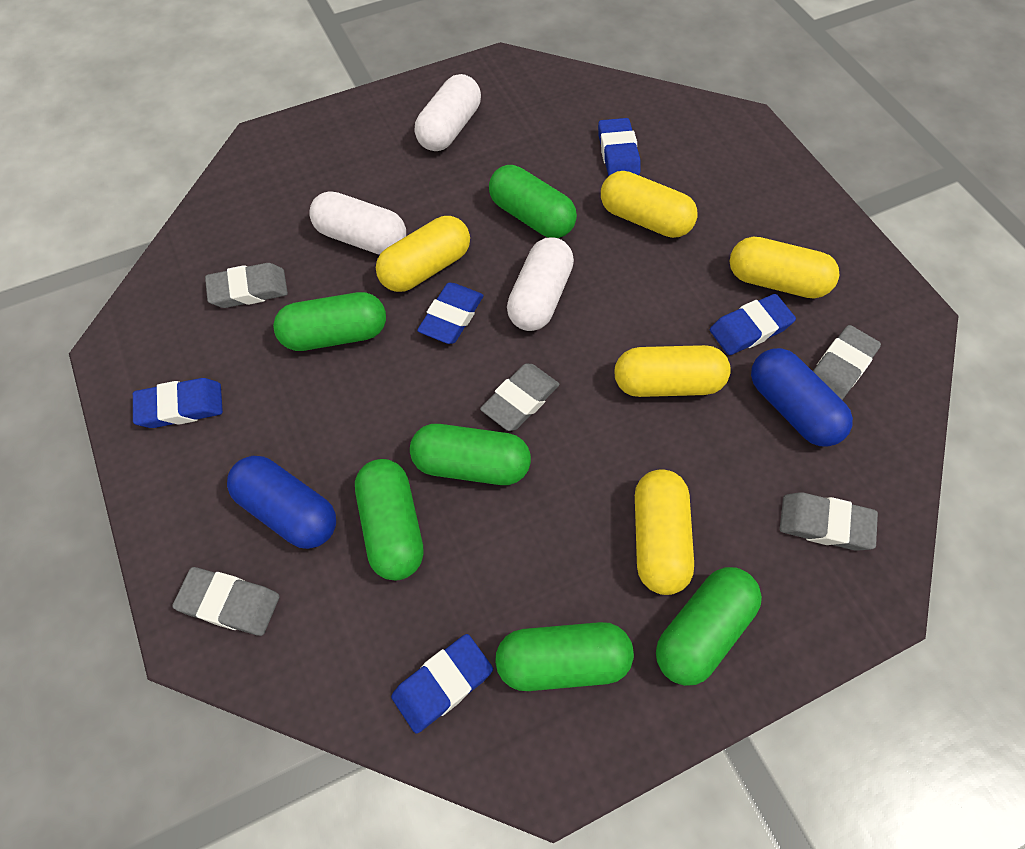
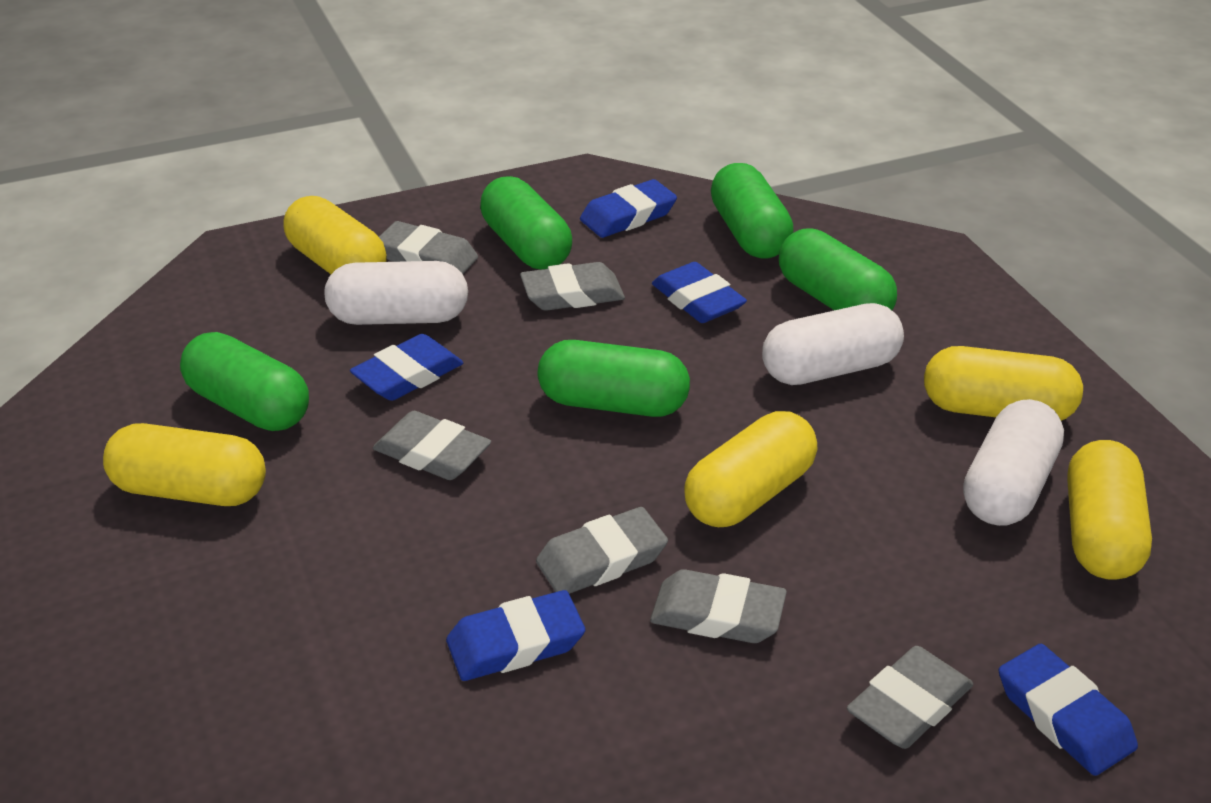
blue capsule: [227,456,336,549] [751,348,853,447] = 2 -> none = 0
green capsule: [273,292,386,351] [355,459,424,580] [410,424,531,485] [489,165,577,238] [495,622,634,691] [656,567,762,686] = 6 -> [180,332,309,431] [480,176,572,270] [538,340,690,417] [711,163,794,258] [779,228,897,310] = 5
grey eraser: [172,567,280,636] [205,263,288,308] [480,364,559,431] [780,492,878,551] [813,325,881,400] = 5 -> [373,411,491,480] [379,221,478,274] [520,262,625,311] [536,507,668,594] [650,569,787,643] [847,646,973,749] = 6

